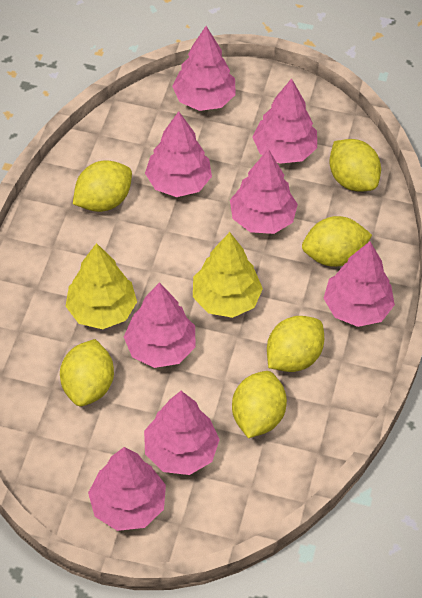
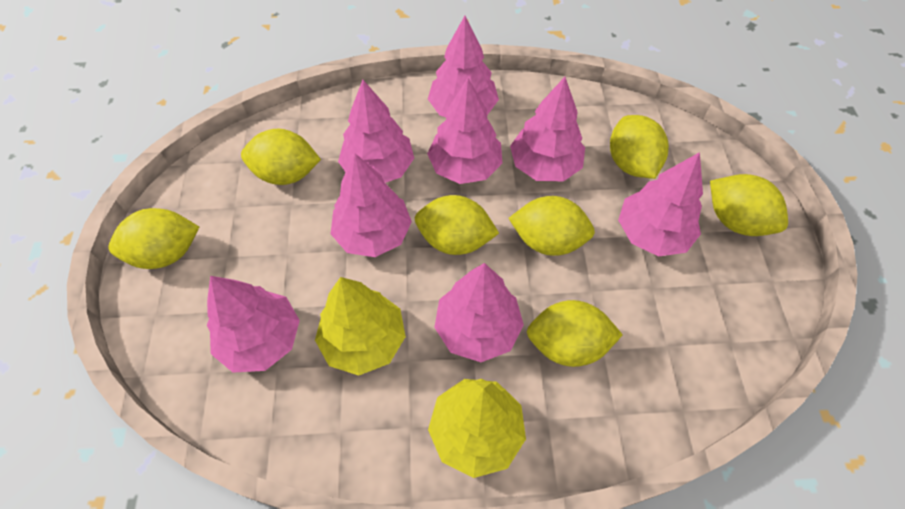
yellow lemon: [60,339,114,406] [73,160,132,212] [232,371,287,438] [267,316,324,372] [302,216,372,267] [329,139,381,192] = 6 -> [108,208,199,269] [241,129,321,185] [415,195,499,255] [509,196,595,256] [527,300,623,367] [610,115,669,179] [710,174,788,236] = 7

